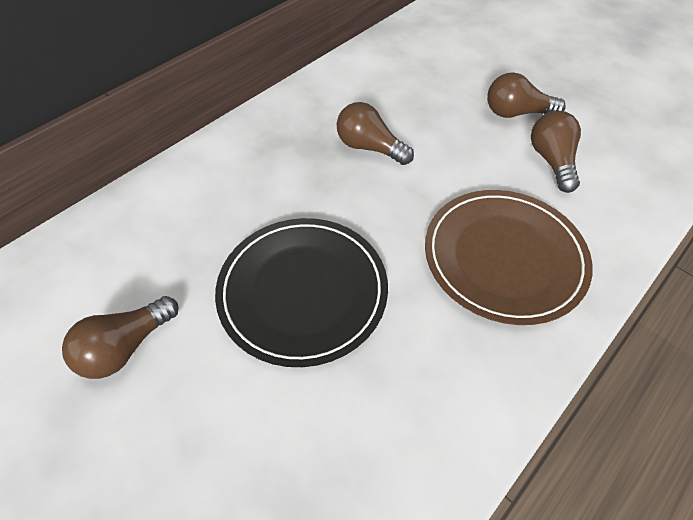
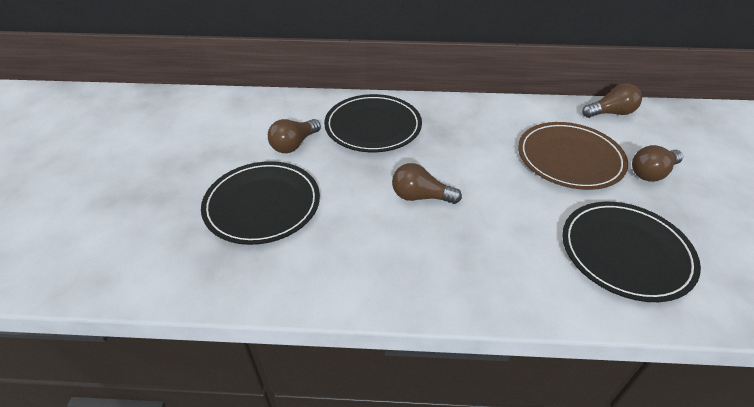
black plate: [215,218,388,367] = 1 -> [201,161,320,245] [324,94,422,152] [562,202,701,302] = 3

